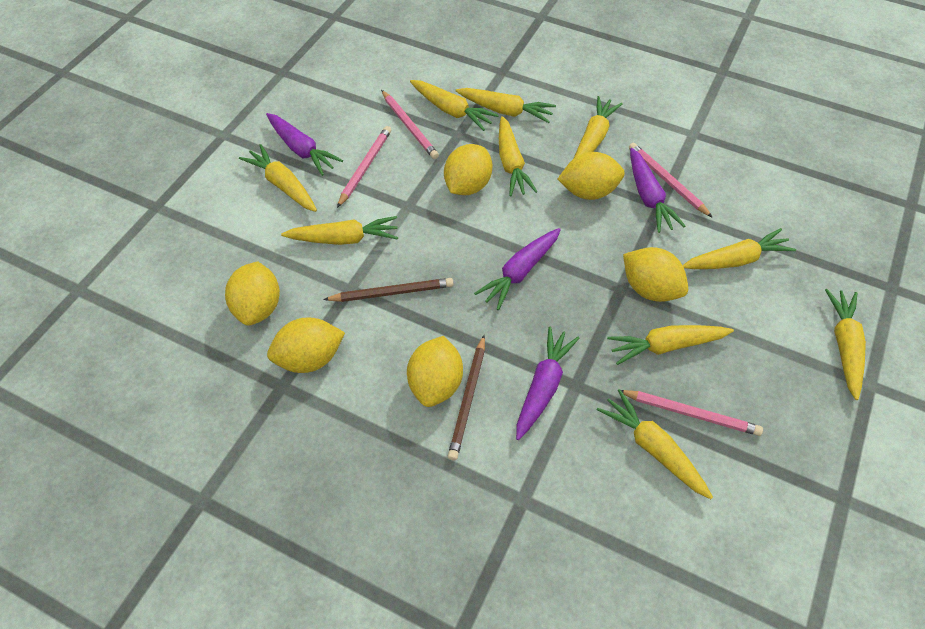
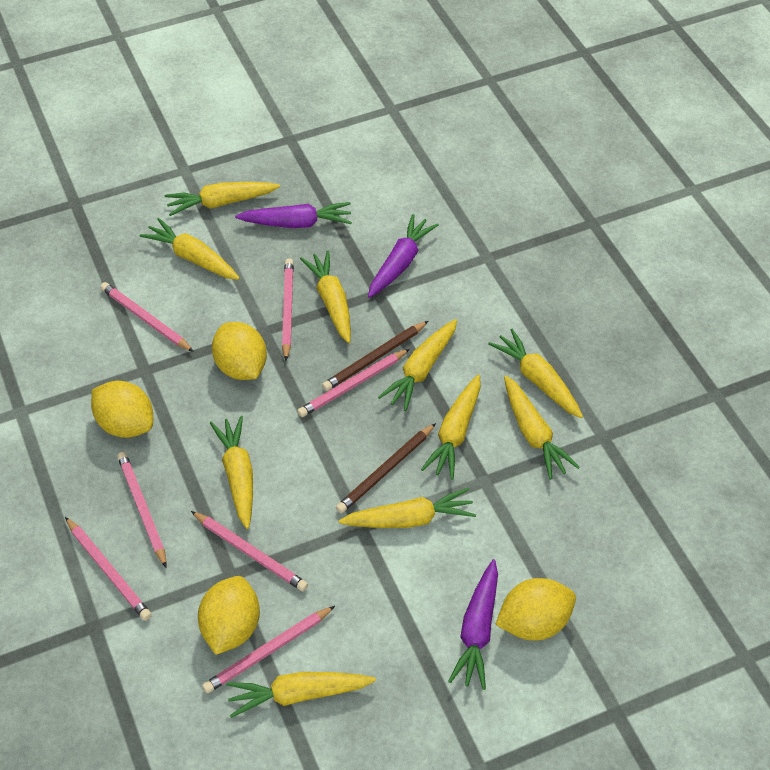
pink pencil: [337,126,391,208] [381,90,439,159] [621,390,763,436] [629,143,713,218] = 4 -> [65,517,152,621] [100,282,194,352] [117,452,167,568] [191,511,308,591] [202,606,335,694] [282,258,294,361] [297,349,410,417] = 7
purple carrot: [266,113,343,176] [474,228,561,310] [516,327,579,440] [630,148,685,233] = 4 -> [235,202,352,228] [368,214,439,298] [448,559,498,690] = 3
yellow lemon: [225,262,280,326] [267,317,345,373] [407,336,463,407] [444,144,492,195] [558,152,625,200] [623,247,688,302] = 6 -> [91,381,153,438] [198,576,260,655] [212,322,267,380] [495,578,576,641] = 4

